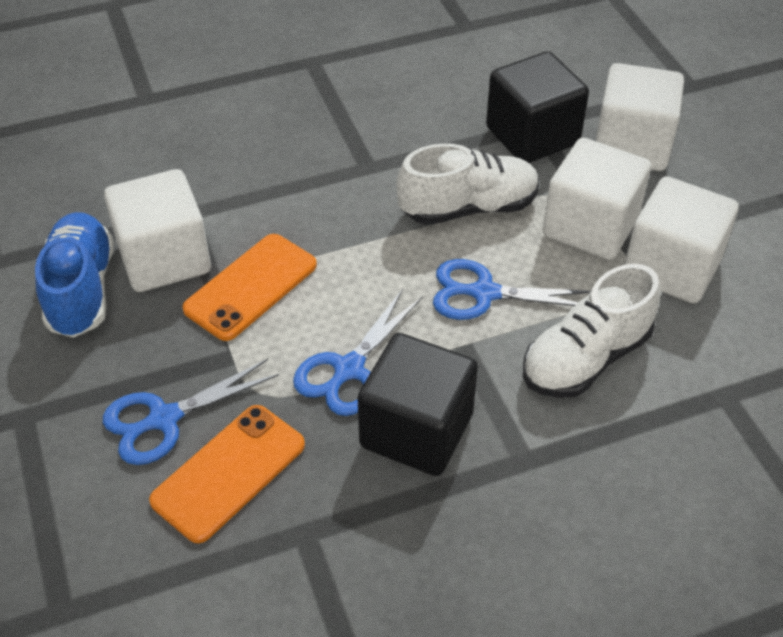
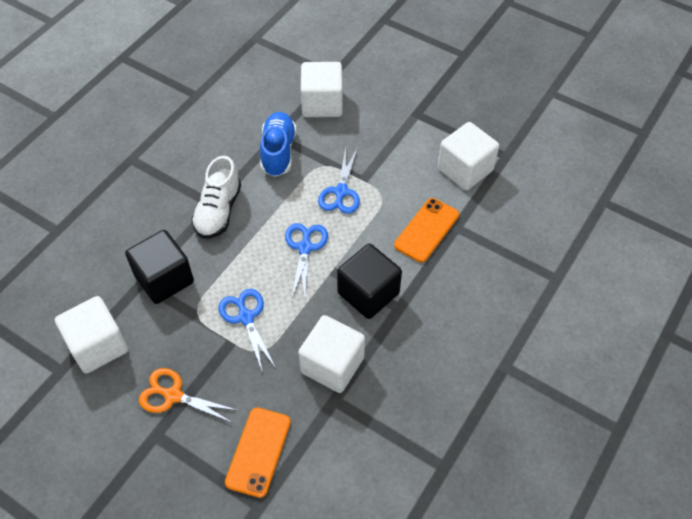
orange scissors: none = 0 -> [139,368,239,423] = 1
white shoe: [396,143,539,225] [523,264,661,398] = 2 -> [191,156,241,239] = 1

